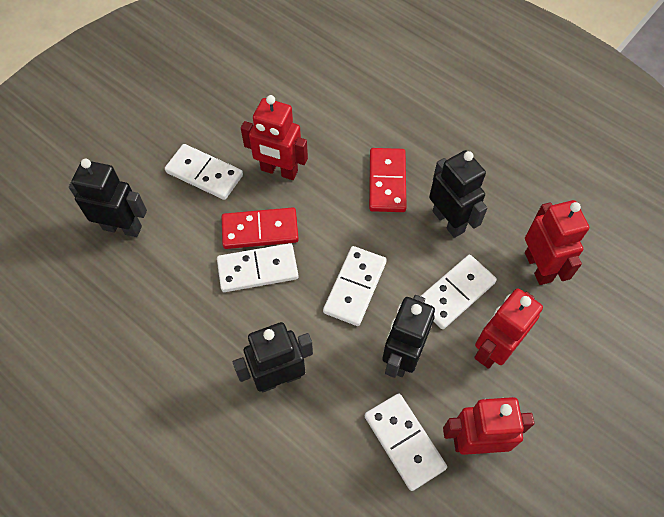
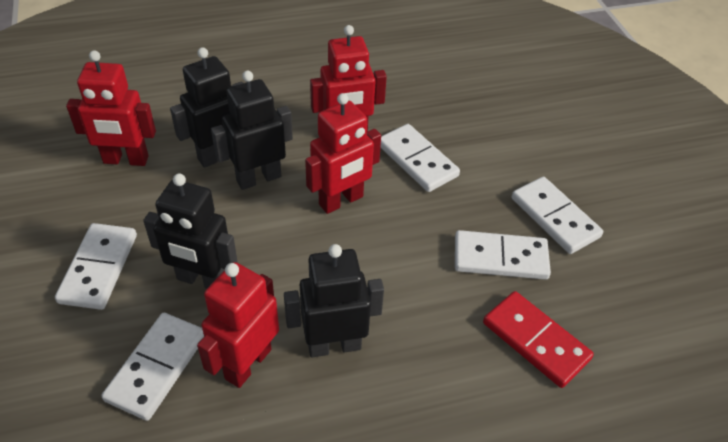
red domino: [222,207,299,249] [369,148,407,212] = 2 -> [483,291,594,388] = 1

